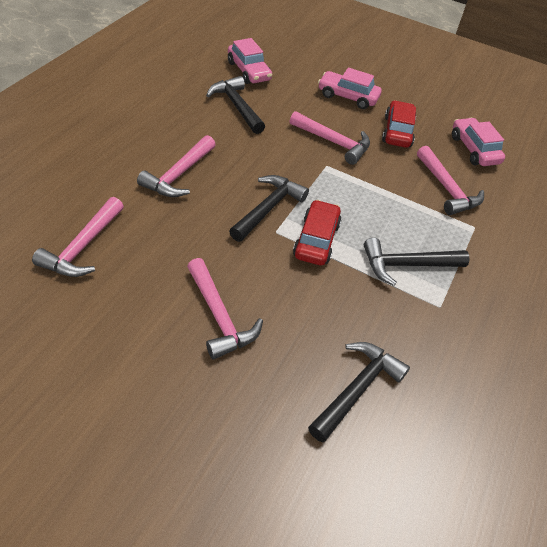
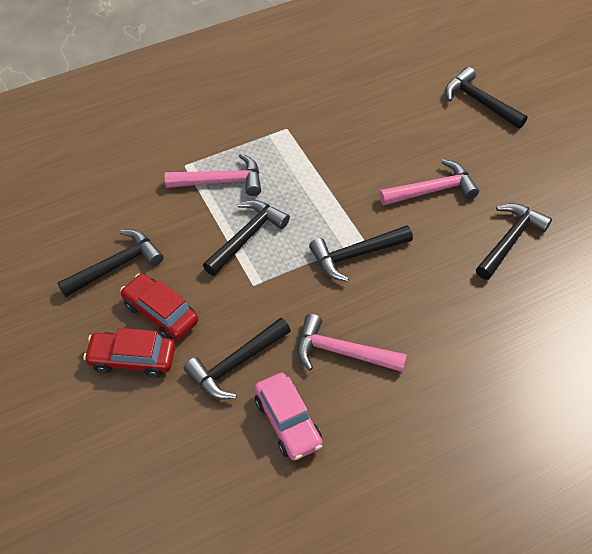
black hammer: [206,76,265,134] [229,175,309,242] [308,342,410,442] [364,238,470,286] = 4 -> [57,229,164,297] [184,318,291,399] [203,200,290,276] [309,225,413,282] [445,67,528,129] [476,203,552,280] = 6
pink car: [228,38,272,84] [318,68,381,109] [452,118,505,166] = 3 -> [254,373,323,460] = 1
pink hammer: [32,197,124,277] [137,135,216,197] [187,258,263,360] [290,111,370,165] [417,146,484,215] = 5 -> [165,153,261,196] [297,314,407,372] [379,159,479,206] = 3

